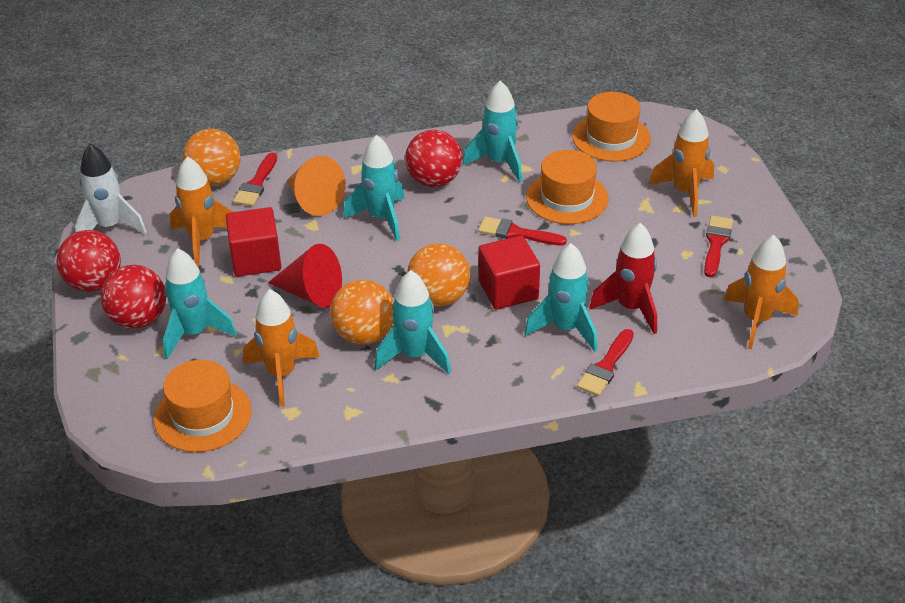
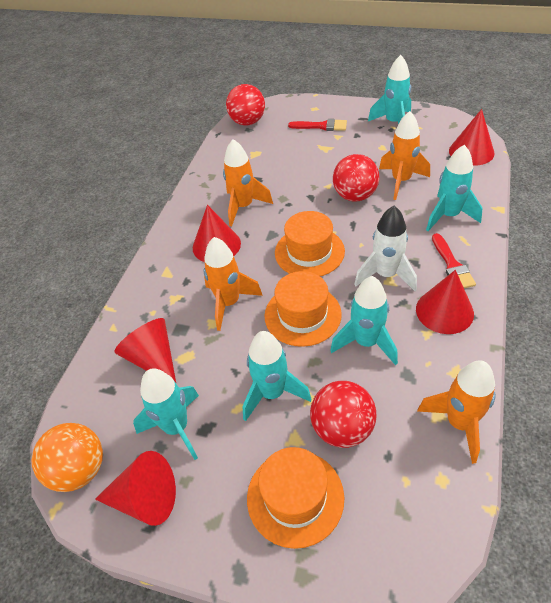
orange ball: [183,129,240,186] [330,280,394,345] [407,243,470,307] = 3 -> [31,423,103,492] = 1
orange cone: [287,156,346,216] = 1 -> none = 0
red brush: [233,153,277,207] [478,216,567,246] [577,329,634,396] [704,216,733,277] = 4 -> [288,119,347,131] [432,233,476,288] = 2
red cone: [268,244,342,308] = 1 -> [95,451,176,526] [114,318,176,383] [193,205,241,262] [416,270,474,334] [449,109,495,166] = 5
red cube: [226,207,282,277] [479,236,540,310] = 2 -> none = 0
red rocket: [589,223,657,334] = 1 -> none = 0

